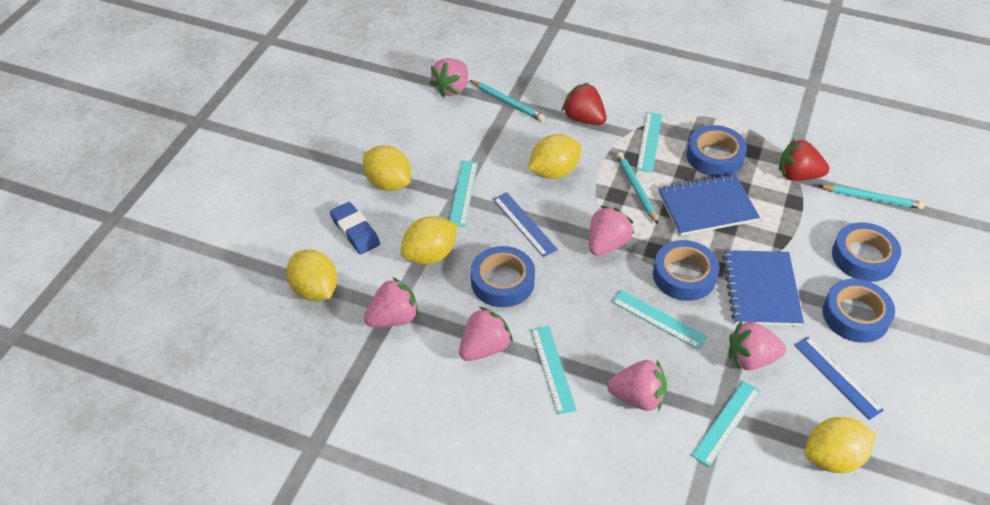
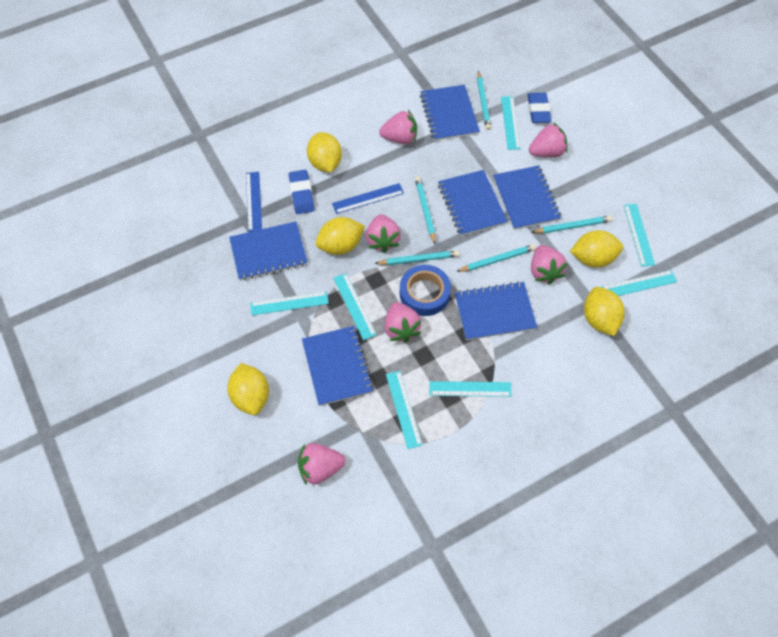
blue eraser: [330,202,380,254] = 1 -> [289,170,314,214] [528,93,551,123] = 2
blue notebook: [658,174,760,236] [722,250,804,326] = 2 -> [229,221,308,281] [302,326,374,406] [420,85,480,141] [438,170,508,236] [455,281,537,341] [493,165,561,230] = 6
blue tape: [471,246,535,307] [653,240,719,301] [687,125,747,177] [823,279,895,343] [832,222,901,282] = 5 -> [400,265,451,316] = 1
red strawberry: [562,82,607,125] [779,138,829,181] = 2 -> none = 0
turquoise pencil: [470,80,545,122] [616,152,658,224] [820,185,925,209] = 3 -> [374,250,459,265] [415,176,436,244] [456,244,536,272] [477,71,491,130] [531,216,612,234] = 5
turquoise ruler: [449,161,478,227] [531,326,577,414] [612,290,708,349] [636,112,662,173] [691,381,761,467] = 5 -> [250,291,329,315] [333,273,377,340] [386,371,423,449] [429,381,512,397] [501,96,521,150] [601,270,677,296] [623,204,655,267] = 7

